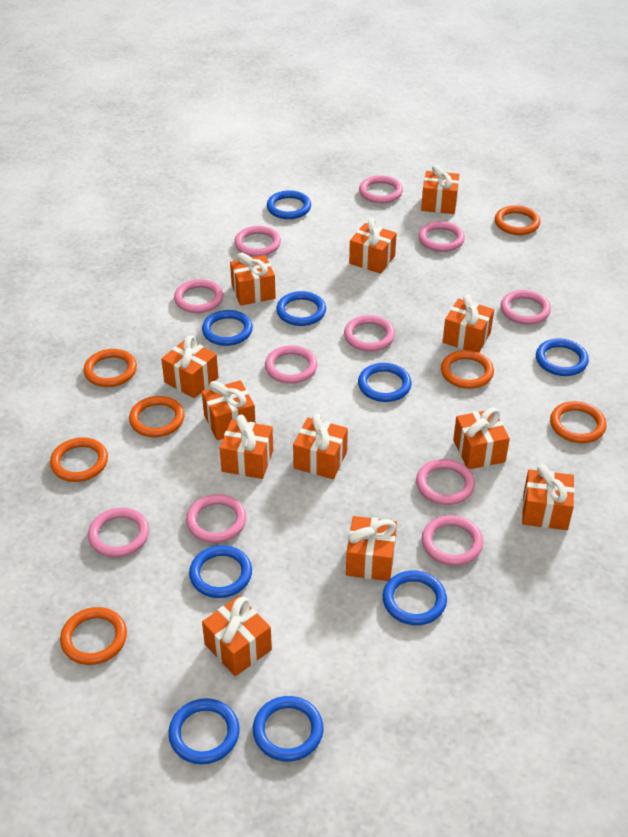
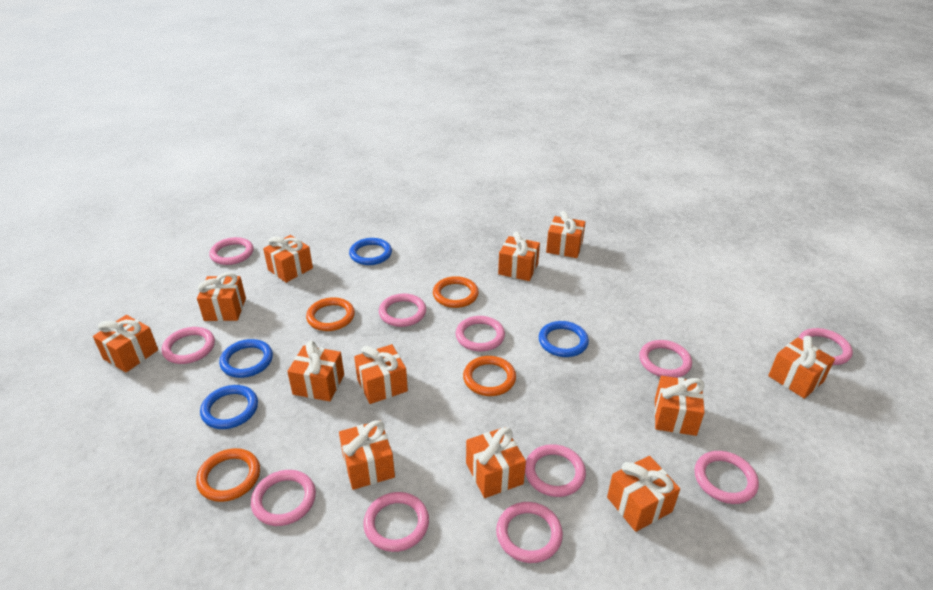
blue ring: [168,698,240,764] [189,545,252,598] [202,310,253,346] [253,696,323,762] [267,190,311,219] [276,291,326,326] [358,363,412,402] [383,571,447,625] [536,338,589,376] = 9 -> [200,385,258,429] [219,339,273,378] [349,238,392,265] [539,321,589,357] = 4
orange ring: [50,437,108,482] [60,607,127,665] [84,349,137,387] [129,396,185,437] [441,350,494,389] [495,205,540,235] [550,401,606,443] = 7 -> [196,448,260,502] [306,297,355,331] [433,276,479,308] [463,356,516,396] = 4

